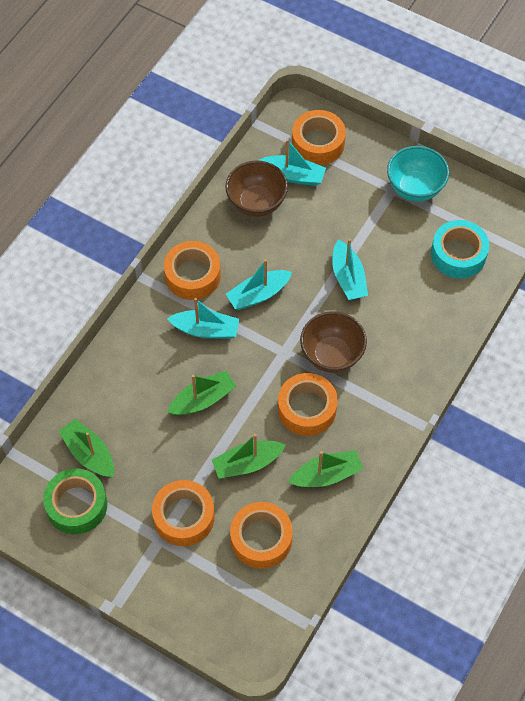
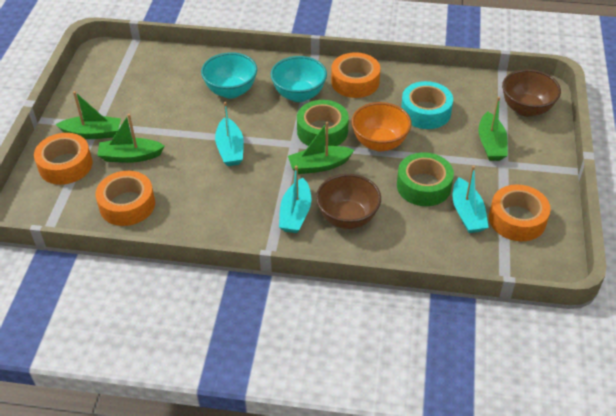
green tape: [43,468,107,534] = 1 -> [297,100,349,146] [397,152,454,206] = 2
orange bowl: none = 0 -> [351,102,412,151] = 1
orange tape: [152,480,215,546] [164,241,221,300] [230,502,293,569] [278,373,338,436] [292,110,346,165] = 5 -> [34,133,93,185] [95,171,155,226] [331,52,380,98] [489,184,551,241] = 4
turquoise boat: [167,298,239,339] [226,259,292,310] [259,139,326,186] [332,239,368,300] = 4 -> [215,102,244,166] [279,166,311,233] [453,165,489,233] = 3
turquoise bowl: [387,146,449,202] = 1 -> [201,52,257,98] [271,56,327,102] = 2

